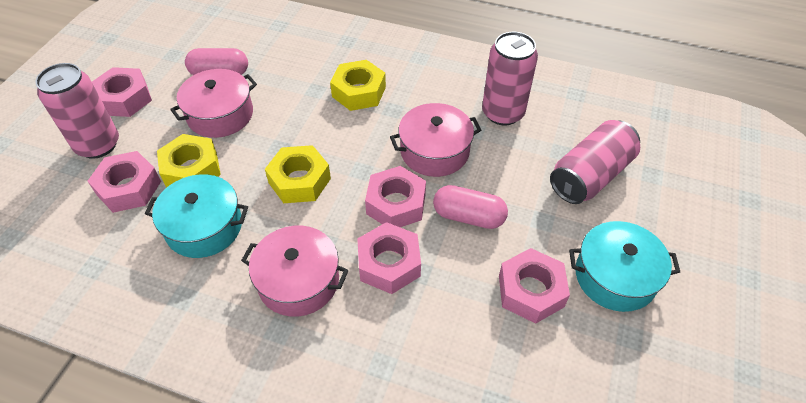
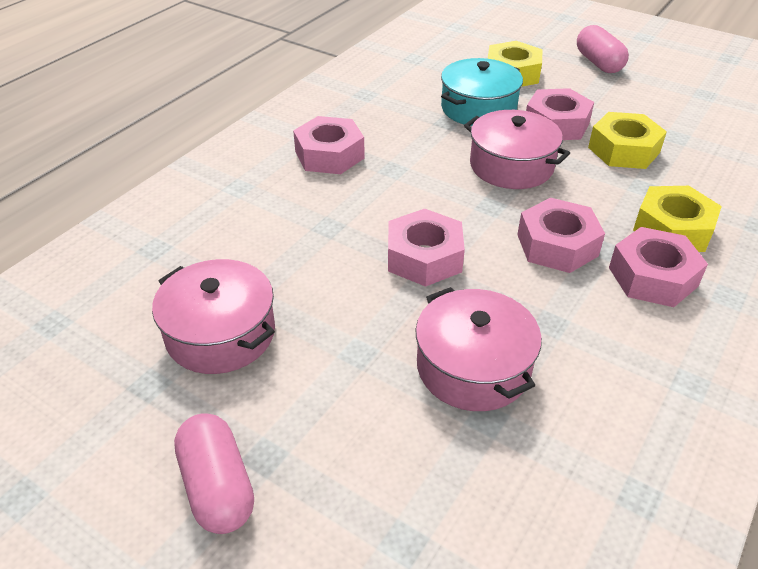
pink can: [36,63,119,159] [482,32,538,126] [550,120,640,204] = 3 -> none = 0
turquoise pot: [145,174,248,258] [569,221,680,312] = 2 -> [441,58,523,126] = 1

